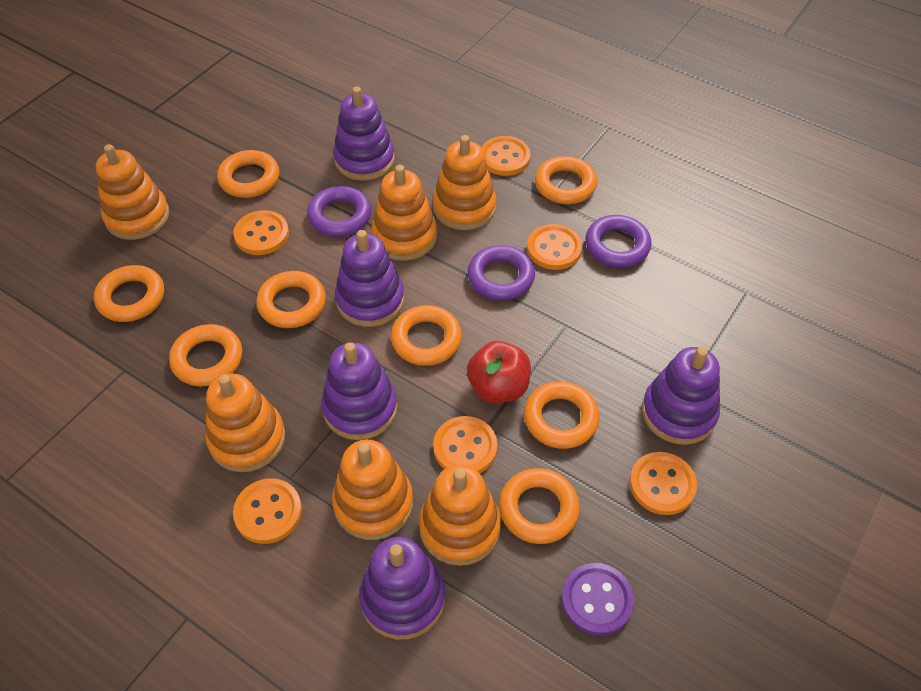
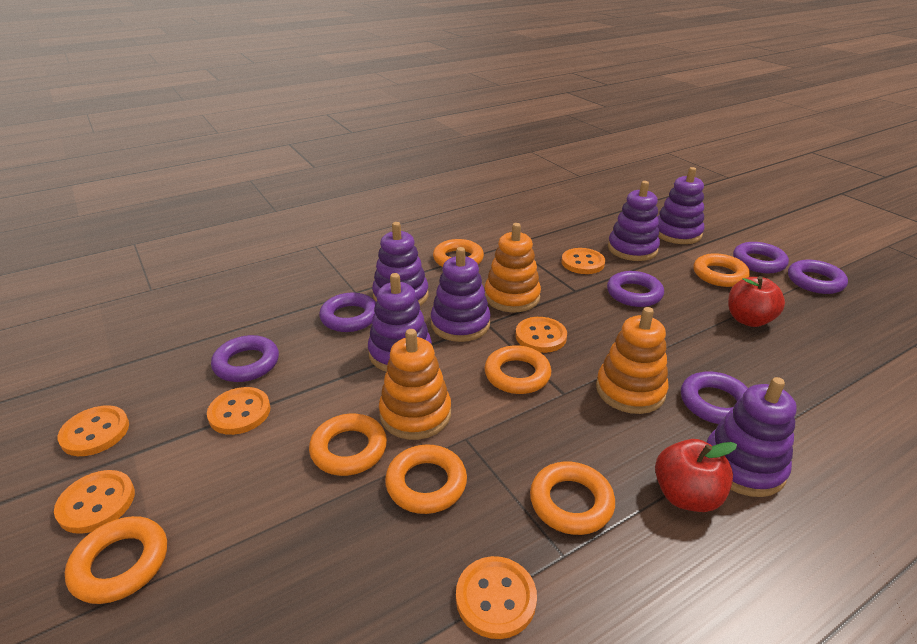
orange ring: [94,265,164,322] [169,324,242,387] [217,150,280,198] [256,271,326,328] [391,305,462,366] [499,468,580,544] [524,381,600,449] [535,156,597,204] = 8 -> [65,516,167,604] [309,414,387,476] [385,444,467,514] [433,239,484,267] [484,345,551,394] [530,462,615,535] [693,253,750,287] = 7
orange stacking toy: [96,144,169,240] [206,374,285,472] [332,440,413,540] [371,165,437,261] [419,464,501,566] [433,135,496,230] = 6 -> [379,329,451,440] [485,223,541,312] [596,307,669,414] = 3
purple button: [562,563,634,636] = 1 -> none = 0
purple ring: [307,186,371,237] [468,245,535,300] [585,215,651,268] = 3 -> [211,335,279,382] [319,293,376,332] [607,271,664,307] [681,371,748,424] [733,242,789,273] [788,260,848,294] = 6
purple stacking toy: [321,342,397,440] [333,87,395,181] [335,230,404,327] [359,537,445,640] [642,347,720,445] = 5 -> [368,273,432,372] [372,222,429,306] [431,247,491,342] [608,181,660,261] [658,167,704,244] [707,377,797,497] = 6
red apple: [467,341,531,403] = 1 -> [655,439,737,512] [728,276,785,327] = 2

